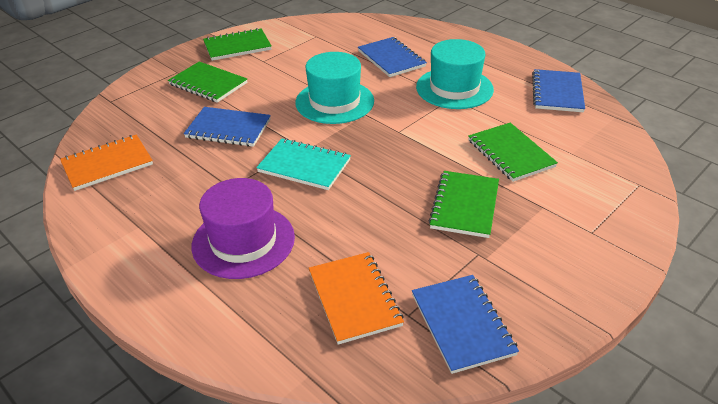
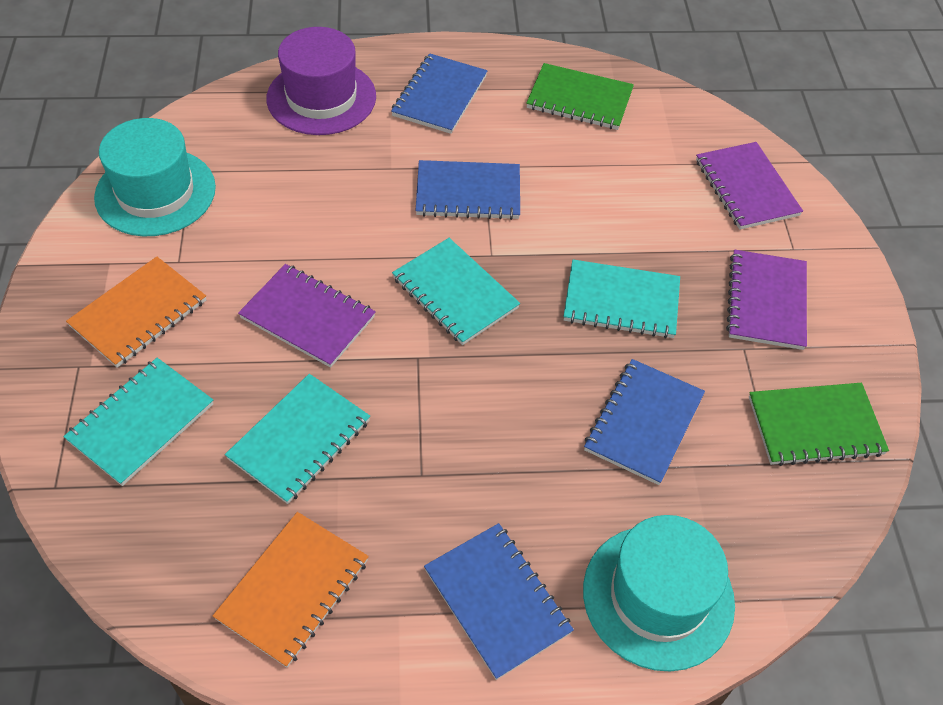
green notebook: [168,61,247,103] [203,28,272,61] [428,171,499,238] [468,123,558,182] = 4 -> [526,63,634,130] [749,383,889,466] = 2
purple notebook: none = 0 -> [238,264,376,368] [696,142,803,230] [726,250,807,350] = 3
turquoise notebook: [256,138,351,190] = 1 -> [63,358,213,486] [225,374,370,504] [392,238,520,345] [563,260,680,339] = 4

